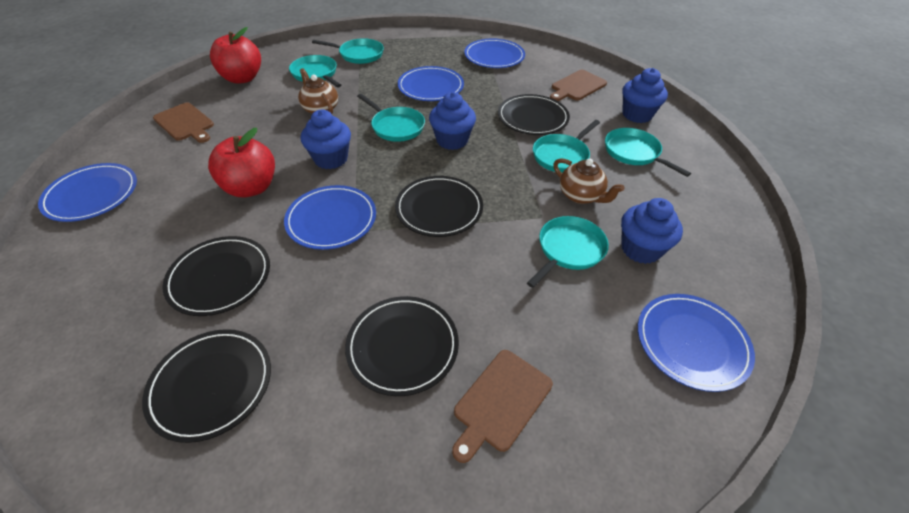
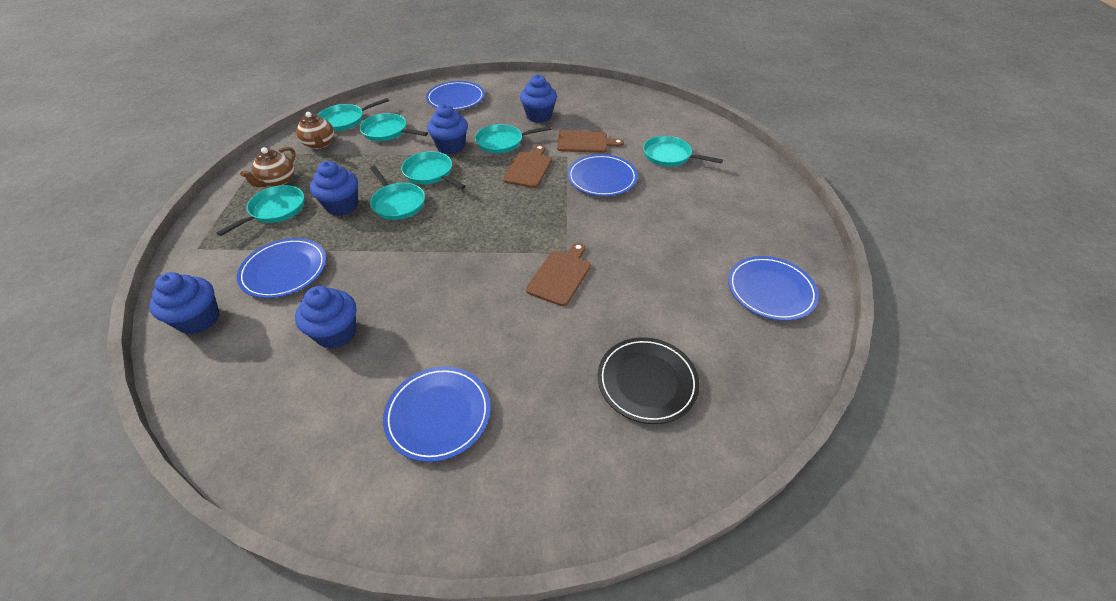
black plate: [142,329,271,443] [162,236,270,316] [345,296,459,396] [395,176,483,237] [498,94,570,135] = 5 -> [598,337,699,424] = 1
blue cupcake: [301,110,351,169] [429,92,476,150] [621,198,683,264] [622,68,668,123] = 4 -> [149,272,220,335] [295,286,356,349] [310,161,358,216] [427,104,468,154] [520,74,557,123] = 5
red apple: [208,128,275,197] [210,27,261,84] = 2 -> none = 0
turquoise pan: [289,55,341,88] [312,38,384,64] [357,94,425,142] [527,216,609,288] [533,120,600,173] [605,128,691,177] = 6 -> [217,185,304,236] [318,98,389,131] [359,113,428,141] [370,166,425,220] [401,151,466,189] [475,124,552,154] [643,136,723,167] = 7

